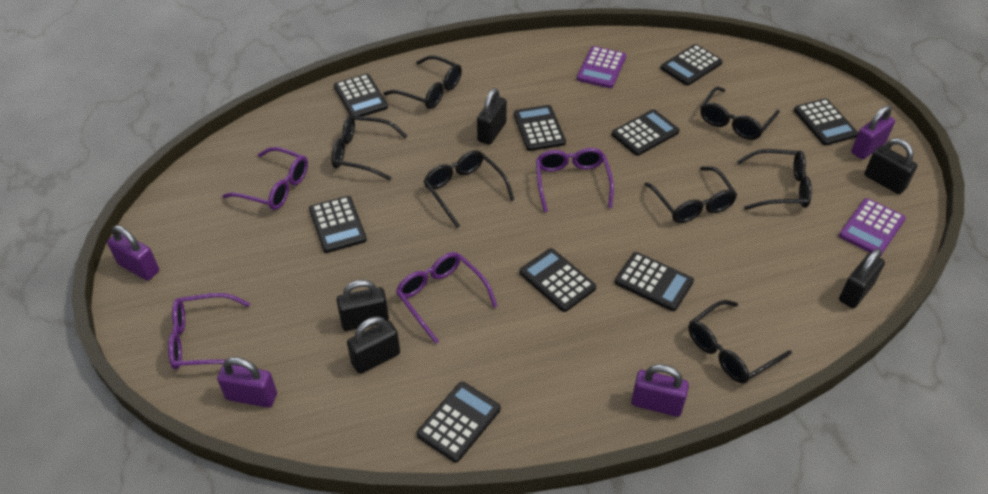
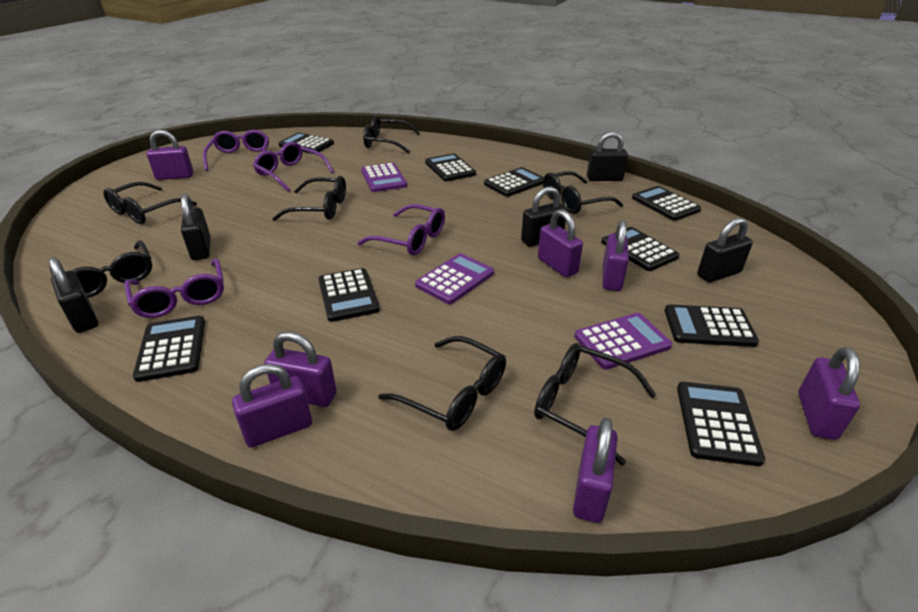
purple calculator: [577,46,626,88] [839,198,906,255] = 2 -> [361,163,407,192] [415,254,494,304] [574,313,672,370] = 3
purple padlock: [107,225,159,281] [217,357,277,408] [631,364,689,417] [851,105,895,159] = 4 -> [147,130,194,180] [232,364,312,447] [264,332,337,407] [538,209,583,277] [573,418,618,523] [603,220,629,291] [798,347,860,440] = 7

